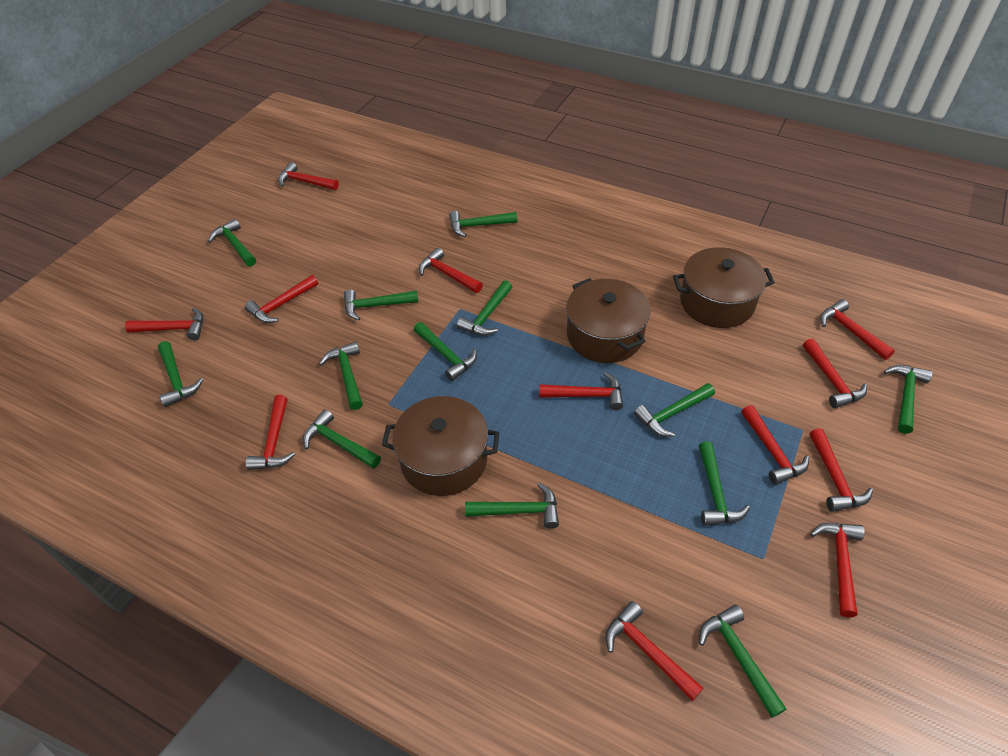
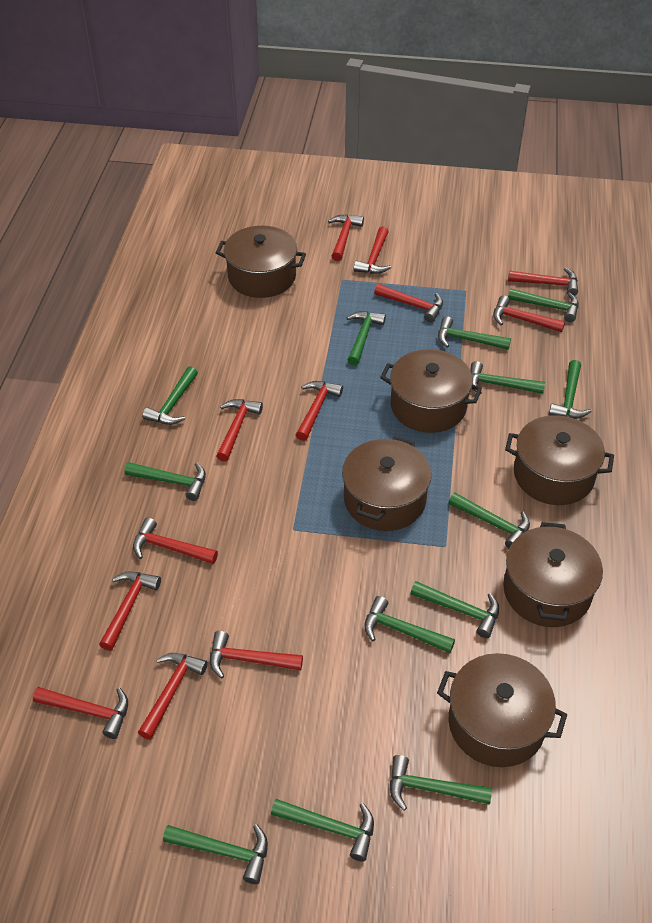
brown pot: [382,396,499,496] [566,278,651,363] [673,247,775,328] = 3 -> [216,226,306,298] [342,436,431,531] [380,349,482,433] [437,653,567,767] [503,522,603,627] [505,415,614,505] = 6

